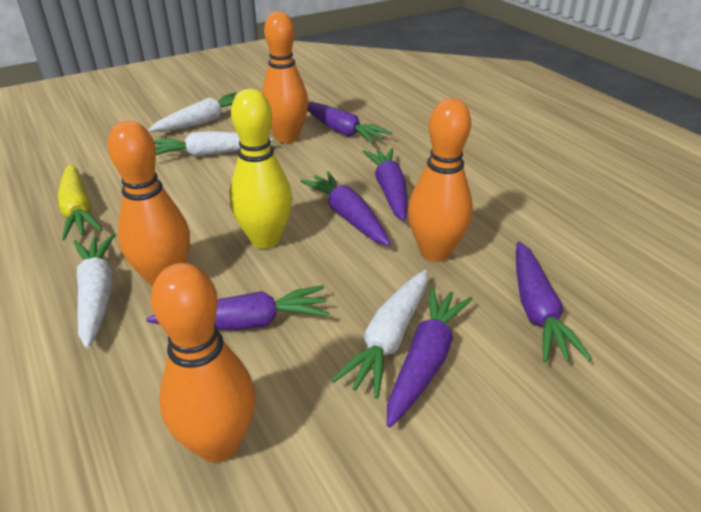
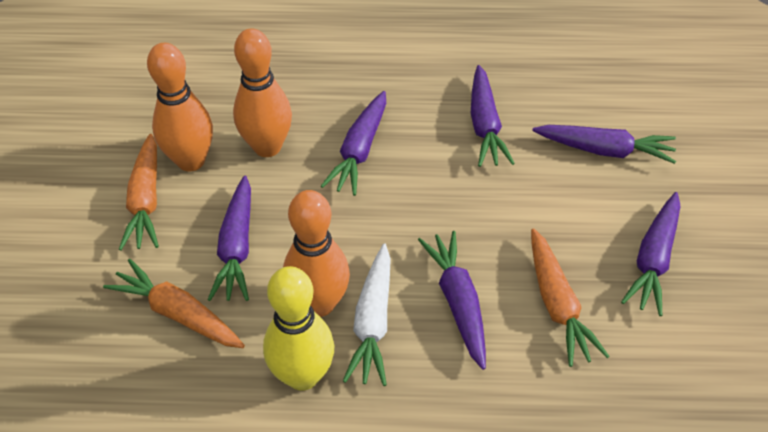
orange bowling pin: [107,121,190,288] [151,263,255,463] [262,11,308,143] [408,99,473,262] = 4 -> [147,43,213,172] [233,29,292,157] [283,190,350,317] = 3
orange carrot: none = 0 -> [103,259,245,348] [119,134,159,251] [531,228,610,367] = 3
white carrot: [74,234,115,349] [148,92,236,132] [154,131,272,157] [331,270,427,399] = 4 -> [343,243,391,386] = 1
yellow carrot: [58,164,103,240] = 1 -> none = 0

